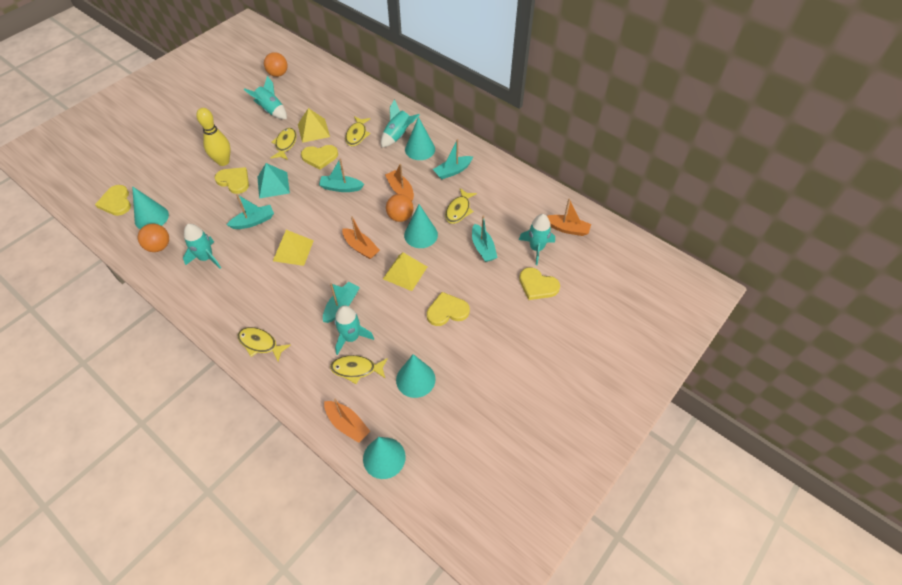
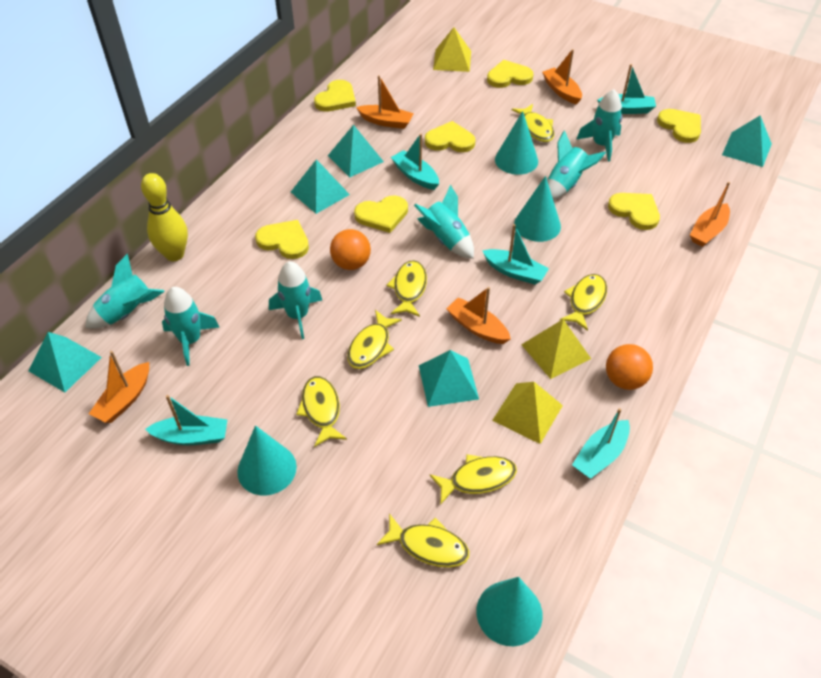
orange ball: [138,224,169,252] [264,52,288,77] [386,194,413,222] = 3 -> [330,229,371,270] [606,344,653,390] = 2
orange boat: [324,398,370,443] [342,216,380,259] [385,164,414,201] [547,199,591,236] = 4 -> [89,351,149,423] [356,75,414,129] [446,287,511,344] [542,49,582,105] [690,182,730,247] = 5
turquoise cone: [132,186,169,229] [363,437,406,479] [396,354,435,398] [404,204,438,248] [405,117,435,160] = 5 -> [237,425,297,495] [476,577,543,646] [495,111,538,175] [514,176,561,242] = 4
turquoise pyramid: [257,163,290,199] = 1 -> [29,332,102,392] [291,159,350,214] [328,125,384,177] [419,350,479,407] [722,115,772,167] = 5
turquoise rocket: [183,224,221,269] [244,76,287,119] [334,305,374,355] [381,99,419,147] [519,214,555,265] = 5 -> [85,254,165,329] [162,287,219,366] [269,261,322,339] [414,185,474,259] [547,130,606,200] [576,89,622,162] = 6
yellow fish: [237,327,291,362] [271,128,297,160] [330,355,388,384] [345,116,371,146] [445,188,477,224] = 5 -> [296,376,347,447] [347,310,402,369] [376,513,469,568] [386,260,427,317] [430,454,517,505] [512,104,554,142] [560,274,607,331] = 7
yellow heart: [95,185,131,216] [214,167,249,194] [301,145,338,170] [427,292,470,326] [519,267,560,300] = 5 -> [255,220,309,259] [314,80,356,112] [354,196,408,233] [425,121,475,152] [487,60,534,88] [608,193,660,230] [657,109,701,143] = 7

